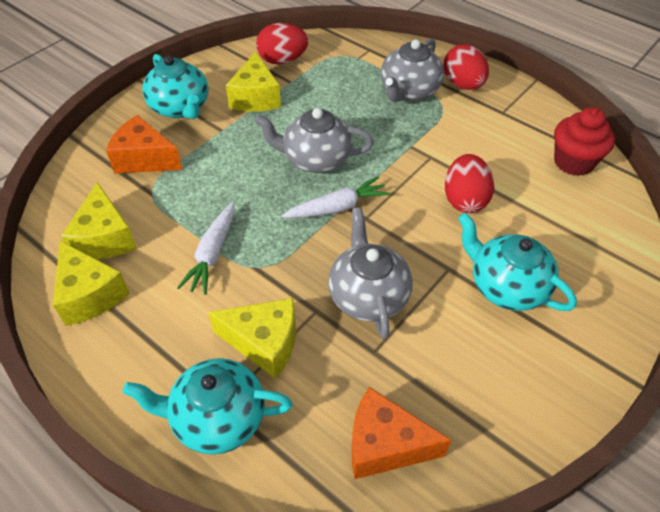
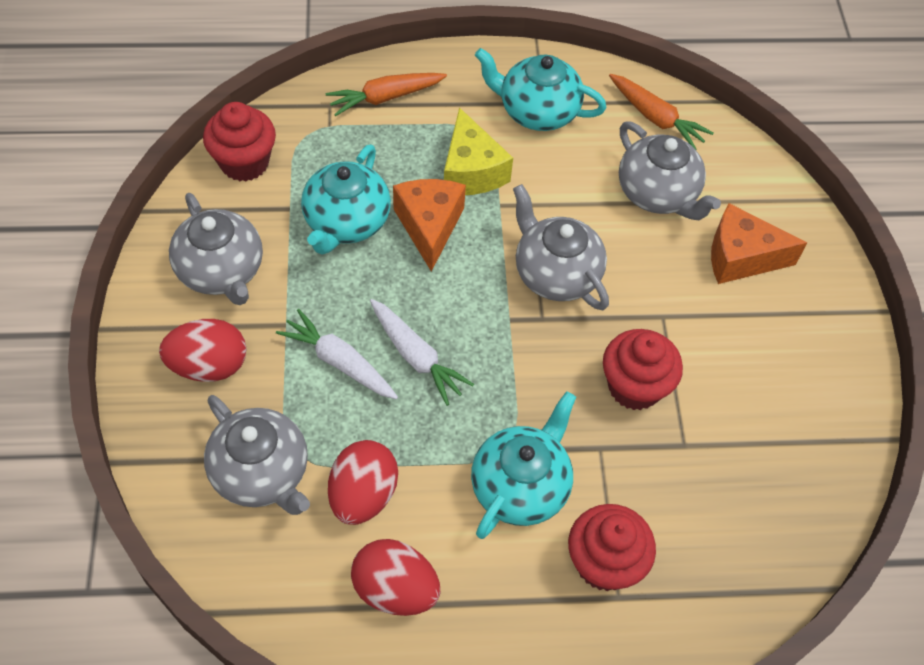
grey teapot: [255,108,374,173] [328,208,413,339] [381,39,444,102] = 3 -> [169,193,263,305] [204,395,310,515] [513,184,609,310] [619,122,721,220] = 4
orange carrot: none = 0 -> [326,73,447,116] [609,74,714,150] = 2
red cupcake: [554,107,615,176] = 1 -> [203,102,276,182] [568,504,656,591] [603,329,683,410] = 3
yellow cheese: [53,241,130,326] [61,182,137,259] [208,298,296,379] [226,51,281,111] = 4 -> [444,107,513,195] = 1

